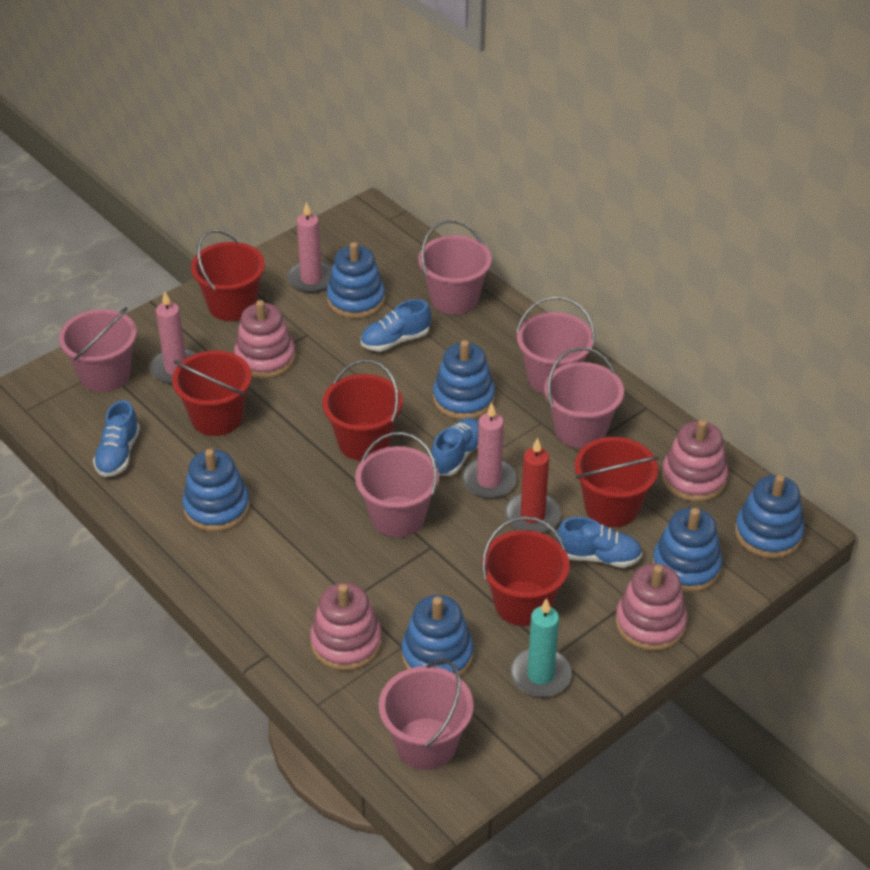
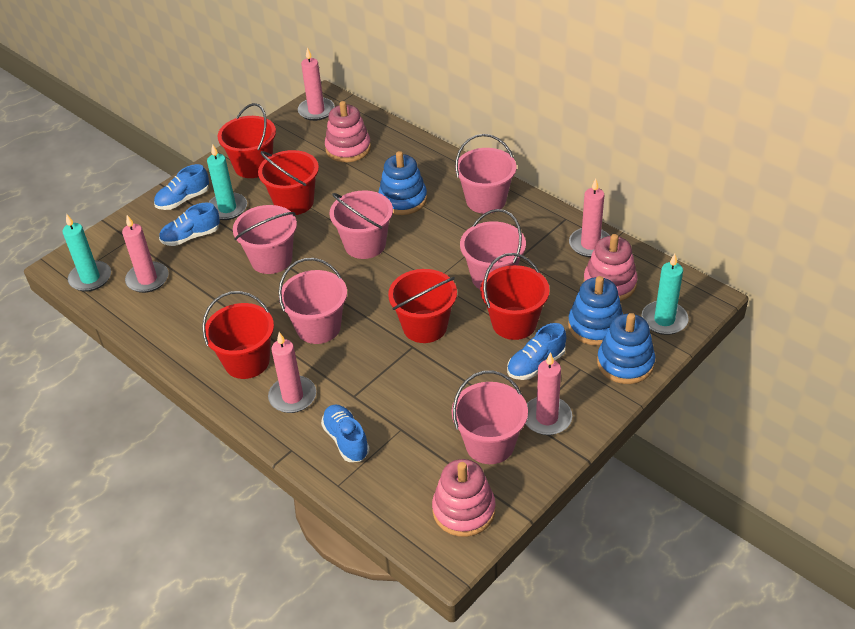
blue stacking toy: [182,449,250,532] [327,242,385,318] [401,595,474,677] [433,340,495,420] [652,508,722,593] [735,475,805,559] = 6 -> [379,151,427,215] [568,276,623,346] [597,313,655,384] = 3
pink candle: [150,291,196,384] [287,202,332,293] [462,403,517,498] = 3 -> [122,215,169,293] [268,332,316,413] [298,48,335,121] [526,352,572,435] [569,178,610,257] = 5
pink stacking toy: [234,300,296,379] [310,583,382,671] [615,564,687,651] [662,420,728,502] = 4 -> [325,101,371,162] [432,459,496,537] [584,234,638,301] = 3
red candle: [505,438,561,533] = 1 -> none = 0
turquoise candle: [510,598,572,697] = 1 -> [63,214,111,292] [207,144,247,220] [641,254,689,335] = 3

